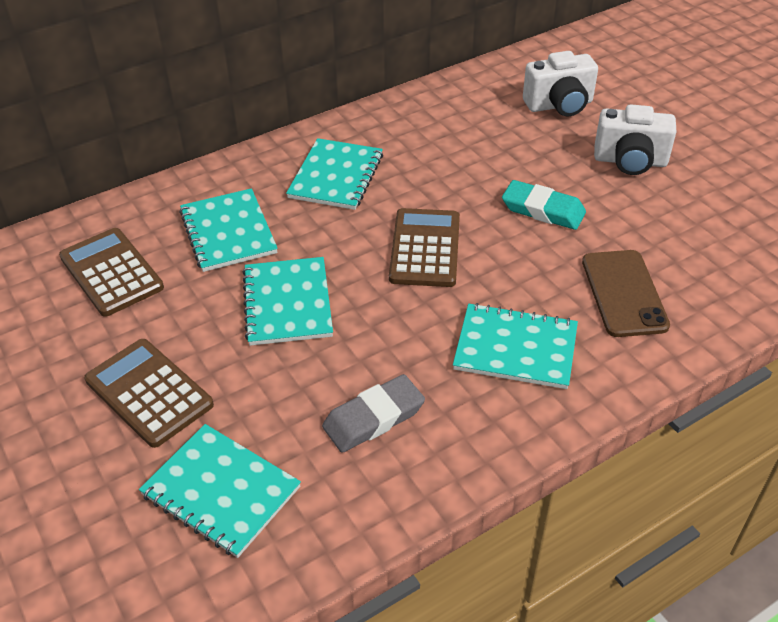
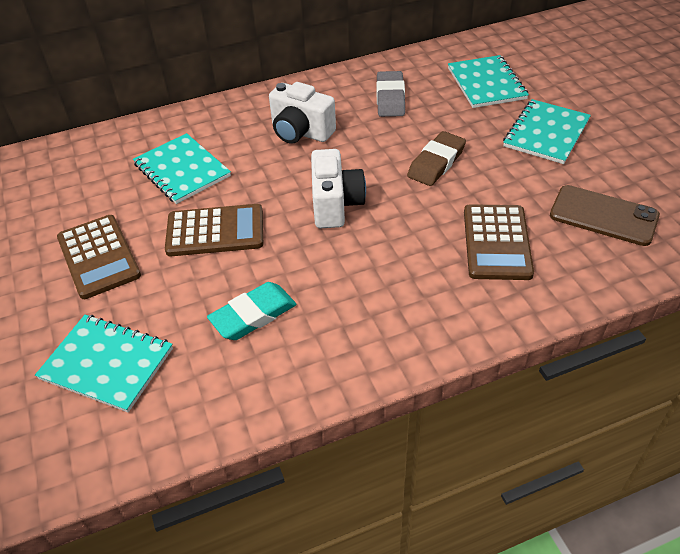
brown eraser: none = 0 -> [407,131,466,186] = 1
turquoise notebook: [139,424,301,558] [179,188,278,272] [242,257,333,346] [286,138,383,210] [453,303,578,389] = 5 -> [35,315,173,412] [133,133,231,204] [448,55,529,108] [503,99,591,164] = 4

